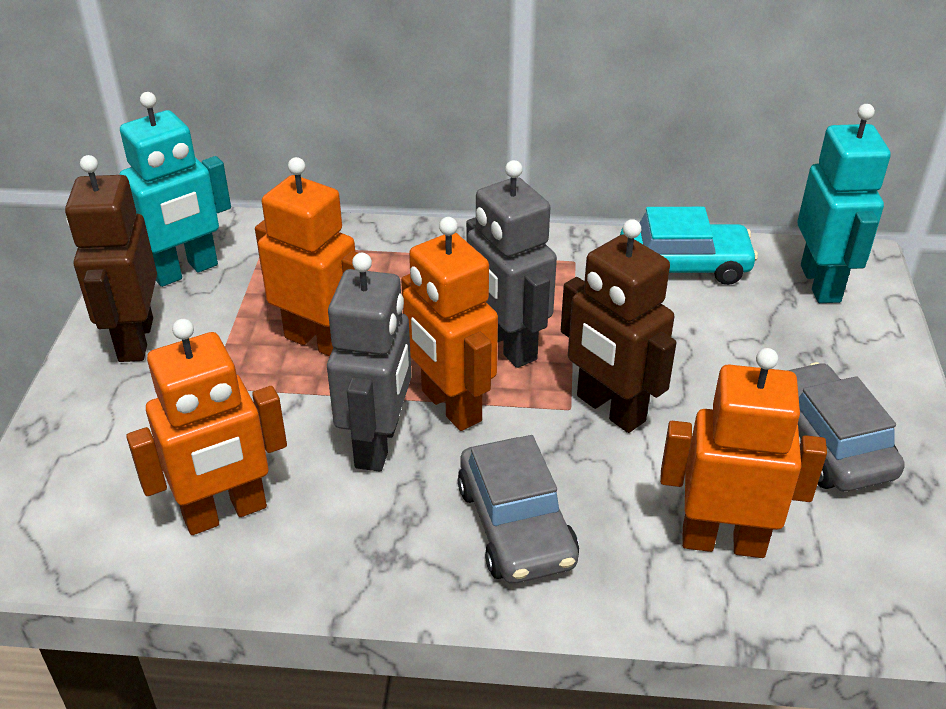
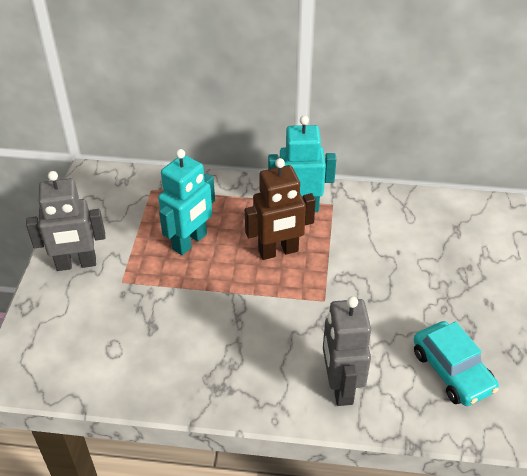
brown robot: [65,155,157,362] [561,219,676,433] = 2 -> [245,158,316,260] = 1
grey car: [458,435,579,584] [787,362,905,492] = 2 -> none = 0
orange robot: [126,319,287,535] [255,157,358,356] [401,217,498,431] [660,348,827,558] = 4 -> none = 0

